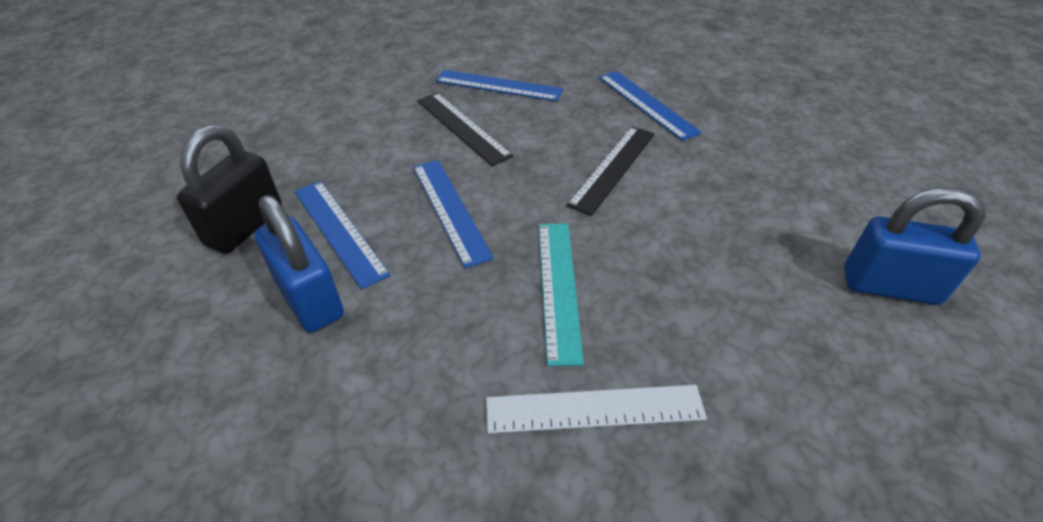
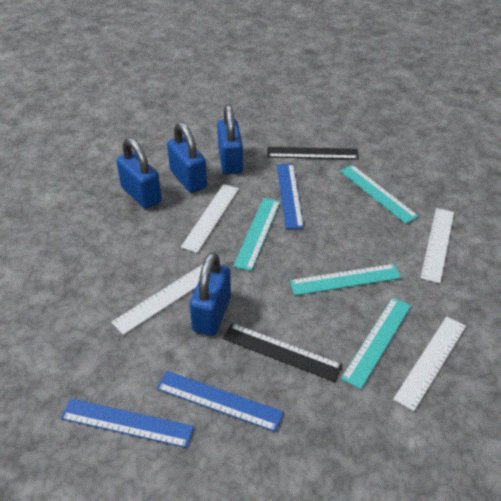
black padlock: [177,125,282,254] = 1 -> none = 0
blue padlock: [255,195,344,333] [844,188,986,305] = 2 -> [116,138,162,209] [167,122,207,193] [190,252,231,336] [217,105,243,175] = 4
blue ruler: [295,181,391,289] [413,160,494,268] [436,70,563,101] [599,71,702,141] = 4 -> [61,399,194,448] [156,371,284,432] [277,164,304,229] = 3
turquoise ruler: [539,224,584,366] = 1 -> [233,198,280,271] [290,264,401,296] [340,165,419,224] [341,297,411,389] = 4
white ruler: [486,385,707,434] = 1 -> [111,265,203,335] [181,184,239,253] [393,316,466,411] [421,208,454,283] = 4

